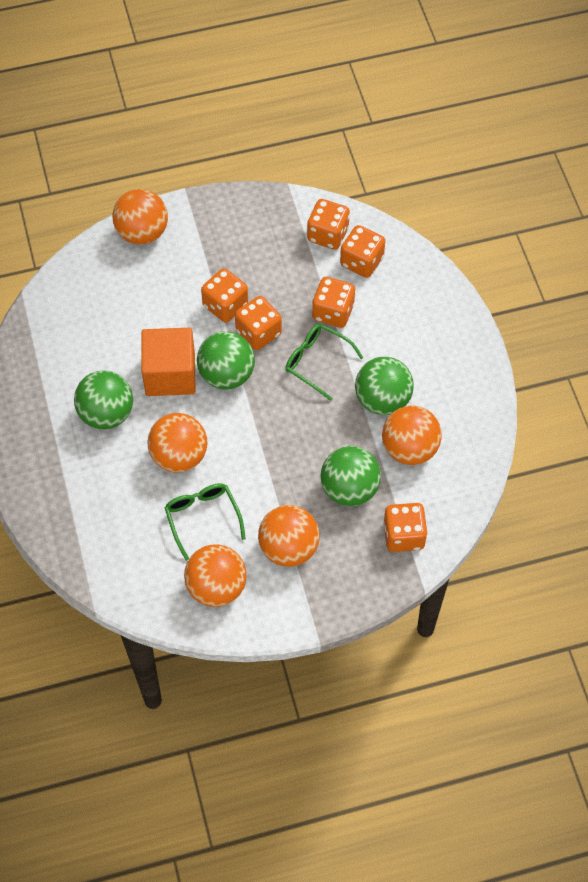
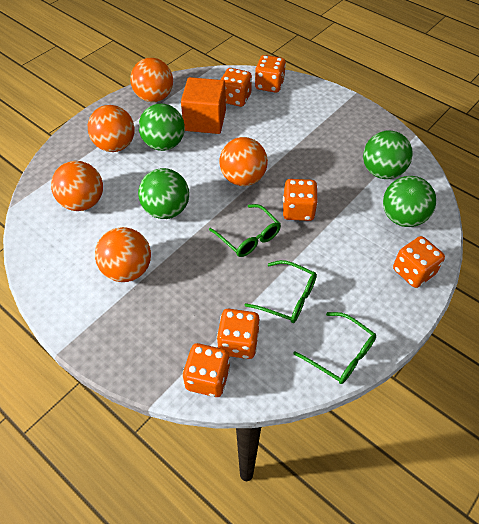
green glasses: [164,483,246,561] [285,324,364,401] = 2 -> [209,204,281,257] [245,260,317,323] [294,312,376,384] = 3

